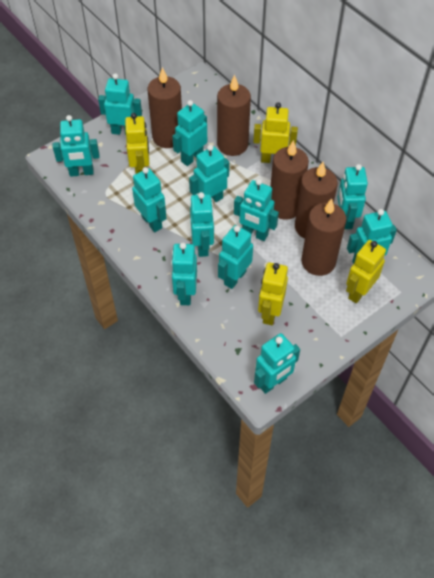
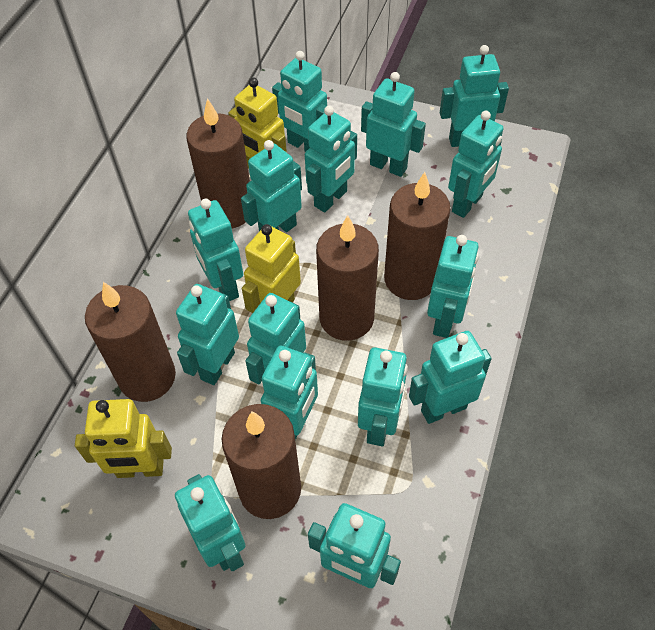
turquoise robot: [53,115,100,177] [98,73,142,135] [132,167,167,232] [171,243,197,305] [172,100,207,166] [189,145,229,202] [190,192,214,257] [218,225,253,289] [234,179,279,241] [254,333,300,394] [337,164,368,229] [347,209,397,264] = 12 -> [175,474,245,571] [176,284,239,385] [188,199,243,301] [241,140,302,232] [246,293,306,385] [261,345,318,440] [272,51,327,152] [305,106,357,213] [308,503,401,588] [358,347,408,446] [361,72,426,177] [409,331,492,424] [427,235,479,338] [440,45,509,147] [448,111,503,218] = 15
yellow robot: [125,113,149,174] [253,102,298,163] [258,262,288,325] [346,240,386,303] = 4 -> [75,399,172,478] [228,78,287,169] [242,224,301,313] = 3

